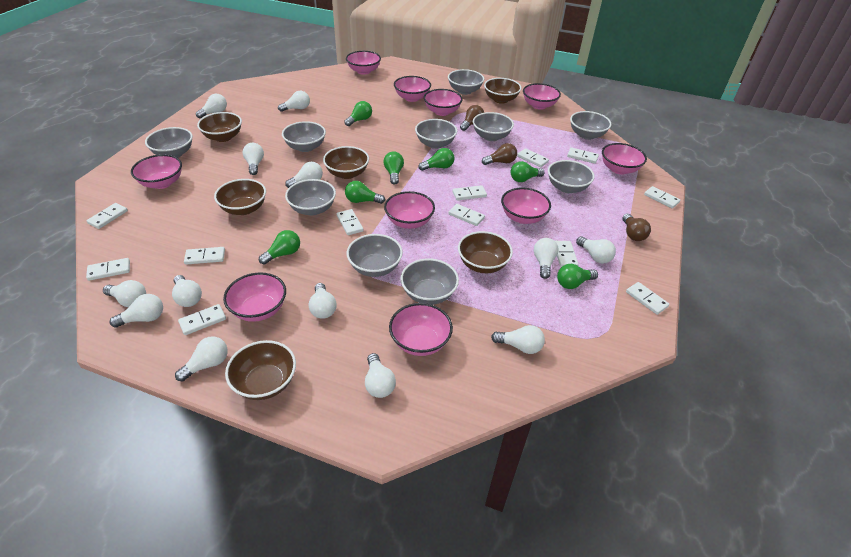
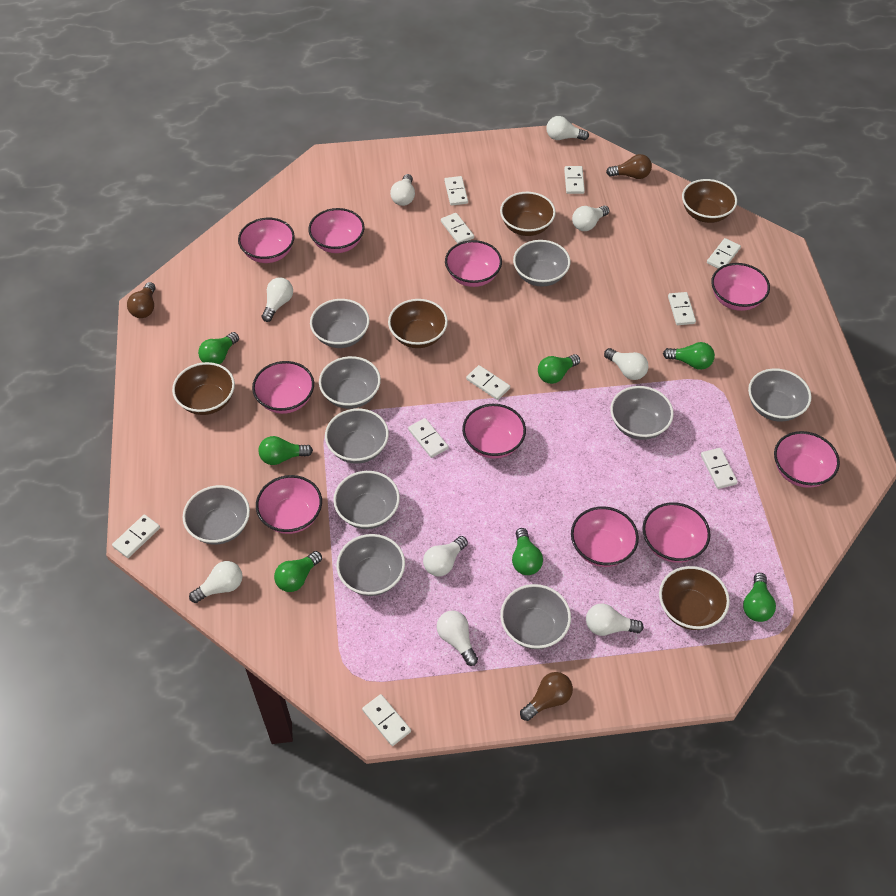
brown bowl: [197,112,242,142] [214,179,266,215] [225,340,296,400] [323,146,369,179] [458,231,513,273] [484,78,521,104] = 6 -> [172,362,235,415] [388,299,448,348] [500,192,556,236] [659,566,730,630] [682,179,737,223] = 5
white domino: [86,203,128,229] [86,258,130,281] [178,304,226,335] [184,247,225,265] [337,209,364,235] [448,204,485,226] [452,185,487,201] [517,148,549,167] [555,241,579,267] [567,147,599,164] [626,282,670,315] [644,186,680,208] = 12 -> [112,514,160,558] [362,694,411,746] [408,418,448,458] [441,213,474,243] [444,176,468,206] [466,365,510,400] [564,166,585,194] [668,292,696,325] [701,448,738,489] [707,238,741,268] = 10
white light bulb: [103,280,146,307] [110,294,163,328] [172,275,202,307] [175,336,228,381] [196,94,227,118] [243,143,264,175] [278,91,310,112] [285,162,323,188] [309,283,337,319] [365,353,396,398] [491,325,545,354] [534,238,559,279] [576,236,616,264] = 13 -> [189,561,243,603] [262,277,293,322] [390,174,415,206] [423,536,468,576] [437,610,478,666] [546,116,589,141] [572,205,609,231] [586,603,644,636] [604,348,648,380] = 9

